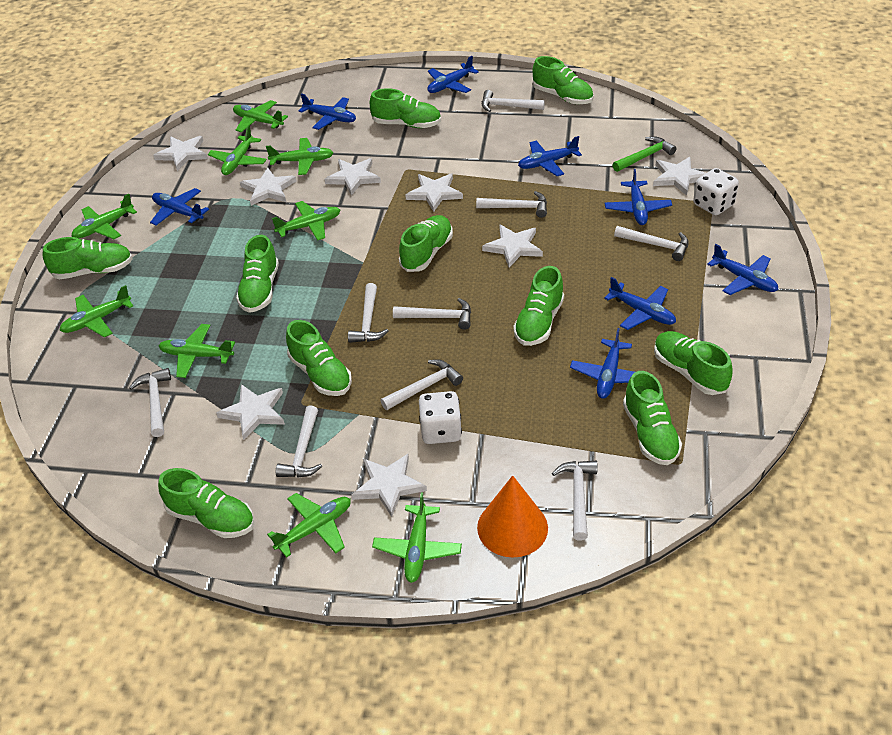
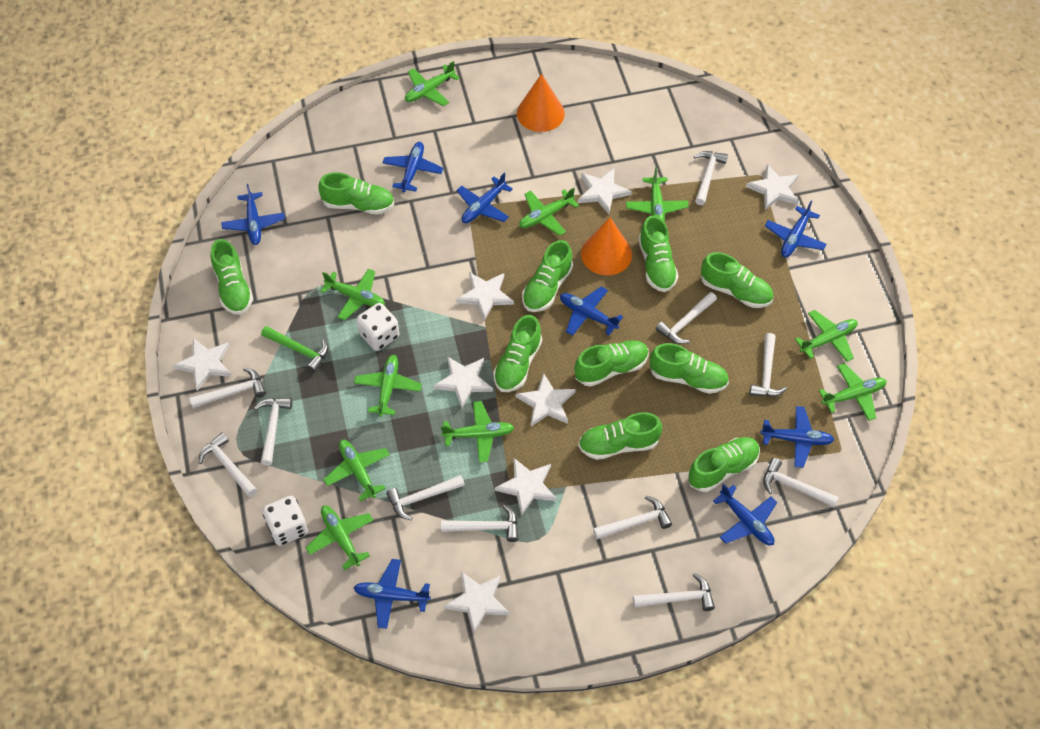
green plane: [59,285,133,337] [72,194,137,239] [159,324,235,378] [208,125,267,175] [233,100,288,132] [266,138,333,175] [267,493,351,558] [272,201,340,241] [372,492,462,583] = 9 -> [306,505,373,570] [321,268,385,321] [323,440,390,501] [354,355,422,417] [405,61,460,106] [441,401,514,463] [519,188,579,236] [626,167,689,222] [795,310,858,362] [819,363,887,421] = 10
orange cone: [477,475,548,557] = 1 -> [517,74,565,132] [581,217,632,275] = 2
white hammer: [129,368,171,437] [276,406,322,477] [348,283,388,343] [380,359,463,410] [393,298,471,330] [476,191,547,218] [482,90,545,112] [552,461,598,541] [614,226,689,261] = 9 -> [190,368,266,408] [199,433,257,497] [254,398,292,465] [386,475,465,520] [441,505,518,542] [593,496,672,540] [633,573,715,611] [655,292,717,344] [694,151,728,205] [750,333,787,397] [763,458,839,507] = 11

